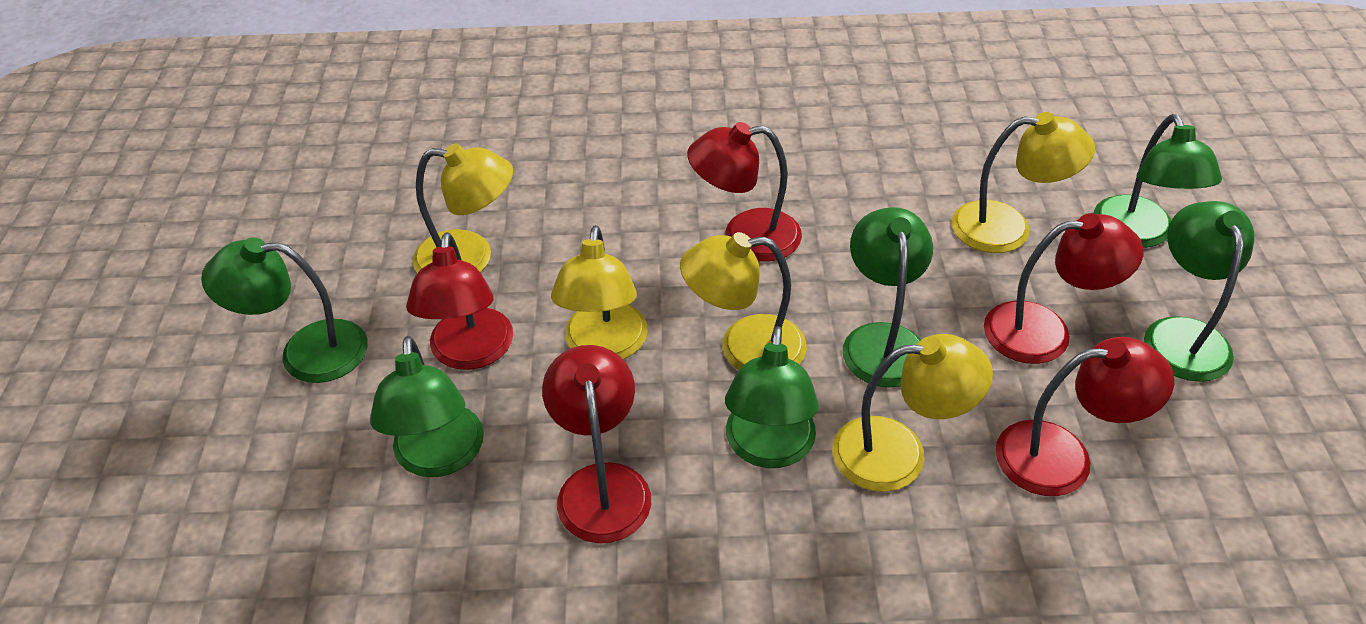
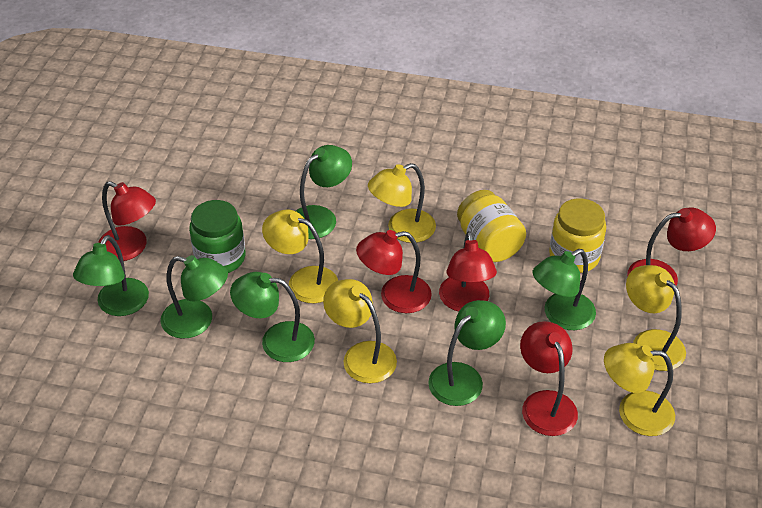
green jar: none = 0 -> [189,200,245,273] = 1
yellow jar: none = 0 -> [457,190,526,262] [549,198,606,273] = 2

